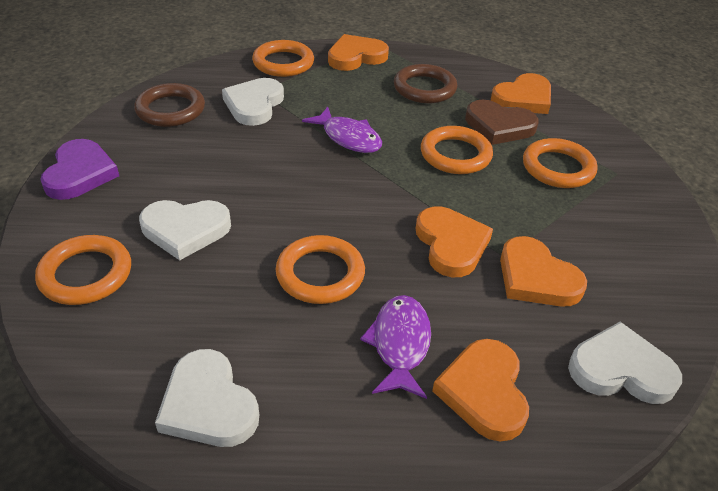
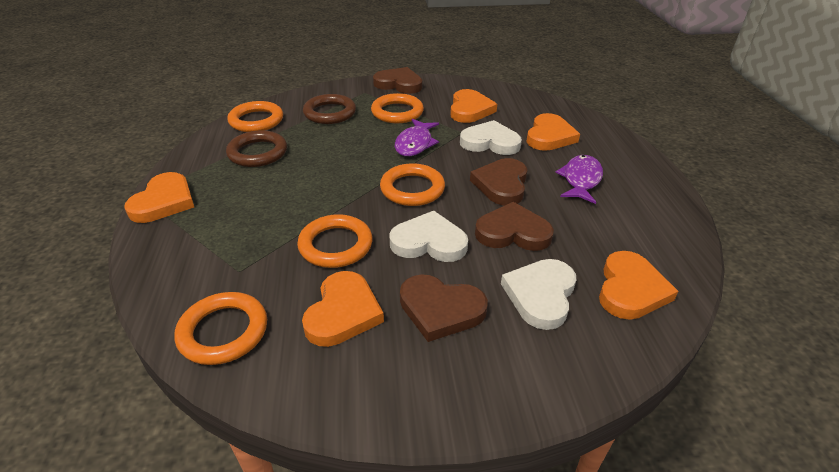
brown heart: [465,100,539,145] = 1 -> [373,67,422,94] [400,274,488,342] [470,158,528,205] [475,202,554,251] = 4
purple heart: [40,139,119,200] = 1 -> none = 0
white heart: [139,200,231,260] [155,349,259,447] [222,78,284,126] [568,322,682,404] = 4 -> [390,211,468,262] [460,120,522,155] [501,259,576,330] = 3

